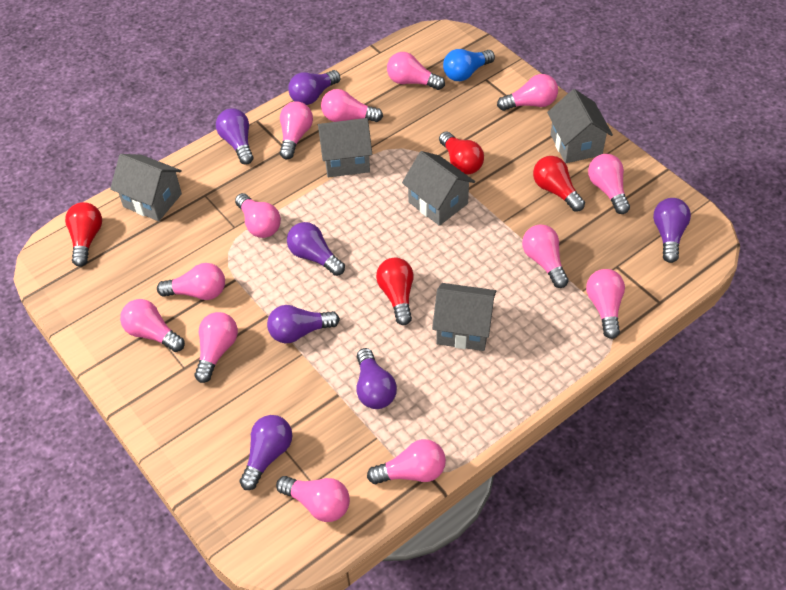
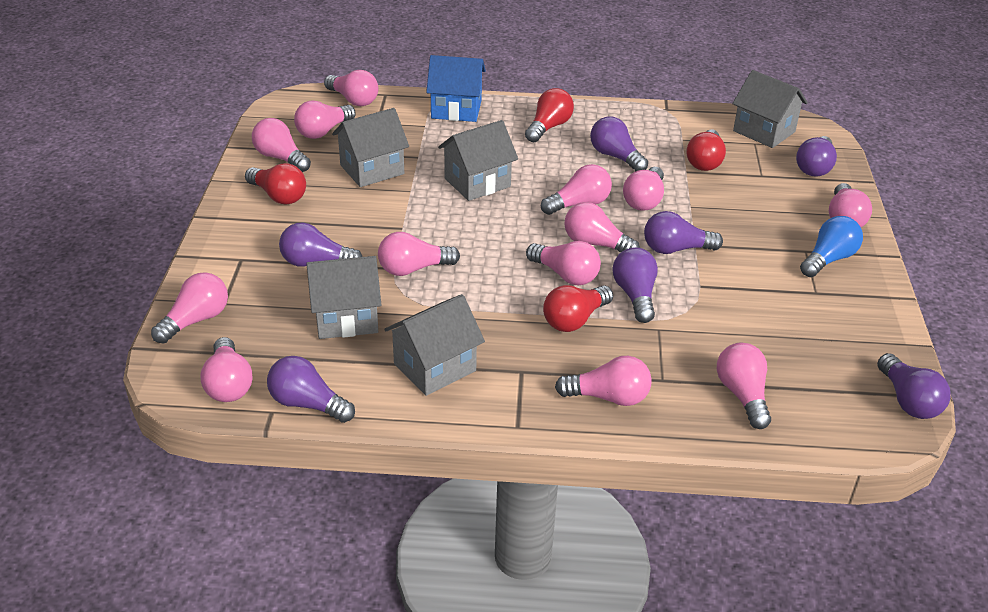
blue house: none = 0 -> [426,55,486,122] = 1

